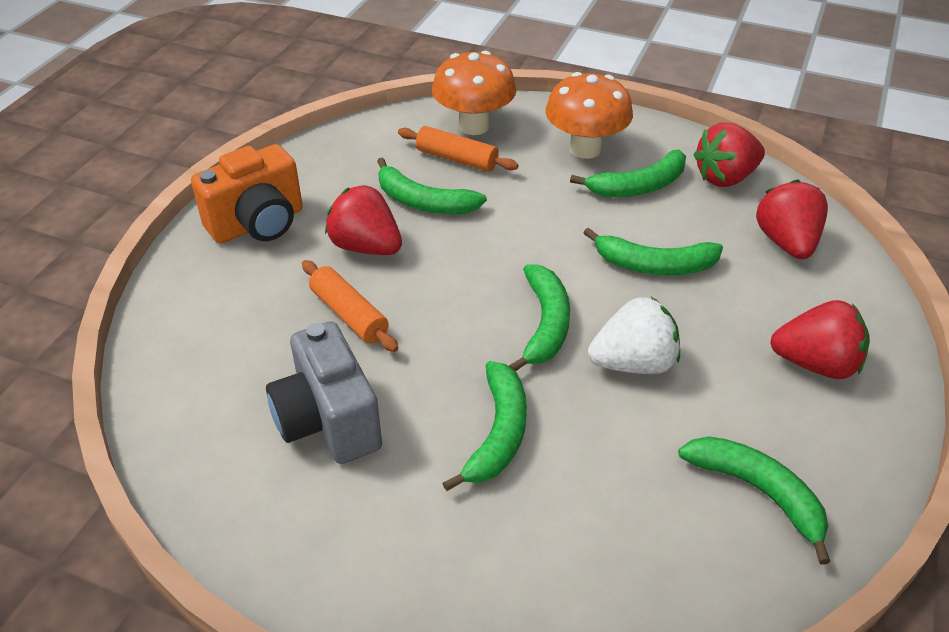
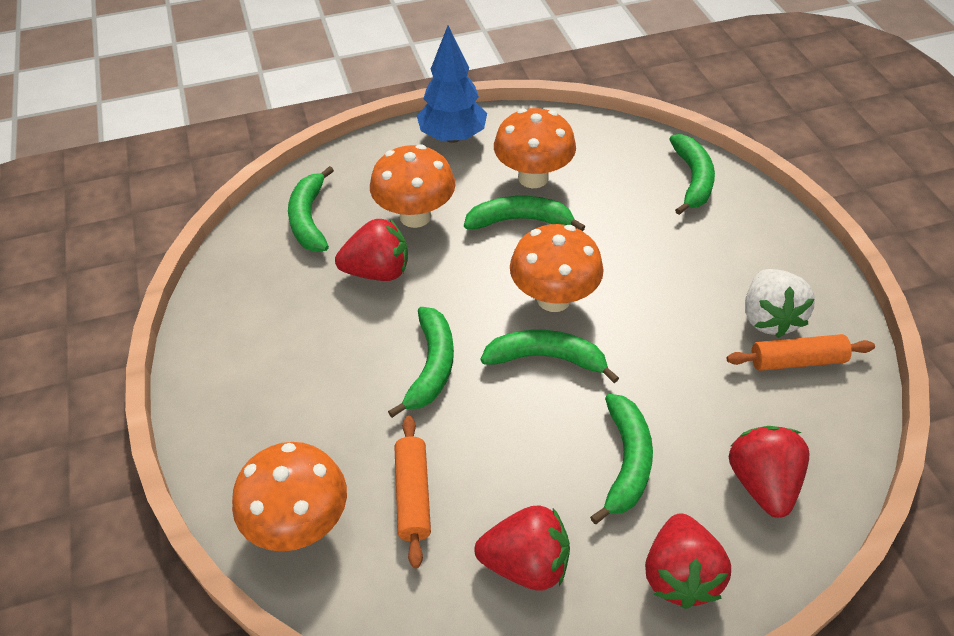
blue tree: none = 0 -> [417,26,487,143] = 1
grey camera: [266,321,382,464] = 1 -> none = 0
orange camera: [191,144,303,244] = 1 -> none = 0
orange mushroom: [432,51,516,135] [545,72,633,159] = 2 -> [232,442,347,552] [370,144,455,228] [494,108,576,188] [510,224,604,312] = 4

